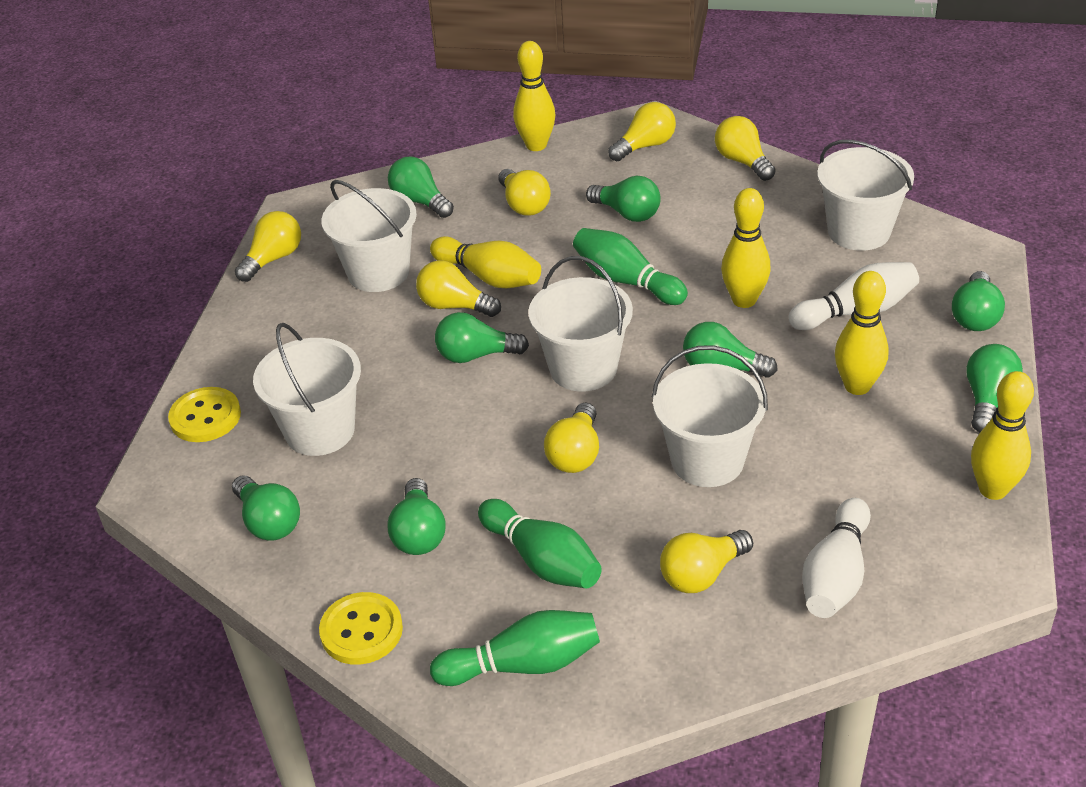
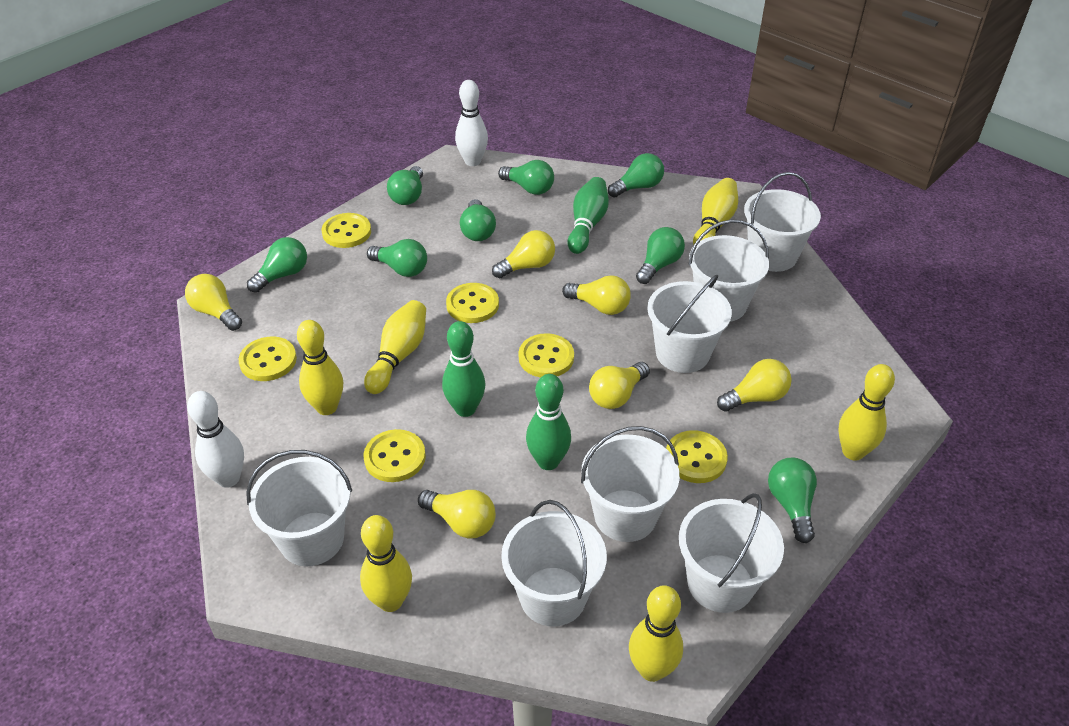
white bucket: [253,323,361,456] [321,180,417,292] [528,256,633,392] [652,345,768,487] [817,140,914,251] = 5 -> [246,450,352,566] [501,500,607,627] [581,426,680,542] [647,275,732,373] [679,493,784,613] [688,220,769,322] [744,172,821,272] = 7
yellow bowling pin: [430,236,541,288] [513,41,555,151] [721,188,771,308] [835,271,889,395] [971,371,1034,500] = 5 -> [297,320,343,415] [360,515,412,612] [364,300,426,394] [629,585,683,682] [693,178,738,245] [838,364,895,461] = 6
yellow button: [168,387,241,442] [319,592,403,665] = 2 -> [239,337,297,381] [322,213,371,248] [363,429,426,482] [446,283,499,323] [519,333,574,377] [666,430,728,483] = 6
yellow light bulb: [235,211,301,282] [416,260,501,317] [499,169,551,216] [544,403,599,473] [608,102,676,161] [660,530,753,593] [715,116,776,181] = 7 -> [185,274,242,331] [418,490,496,539] [492,230,555,279] [562,275,631,315] [589,362,650,409] [717,359,792,412] = 6

